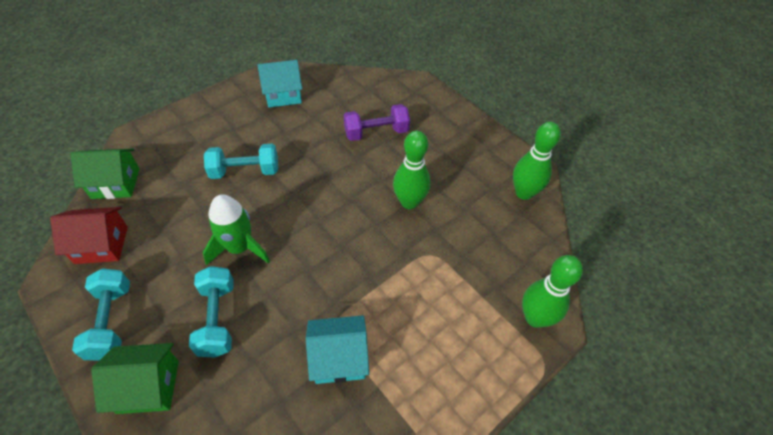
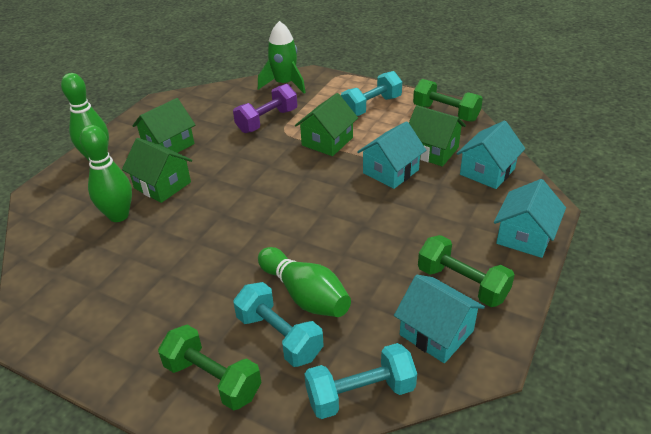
green dumbbell: none = 0 -> [158,325,262,411] [413,79,483,122] [418,235,515,307] = 3
green house: [71,148,139,199] [91,343,179,414] = 2 -> [122,138,192,203] [132,98,195,153] [295,93,358,156] [409,105,466,167] = 4
red house: [50,207,128,264] = 1 -> none = 0
turquoise house: [258,60,302,107] [306,315,369,384] = 2 -> [357,121,426,189] [394,275,485,363] [456,121,525,189] [494,179,566,258] = 4

